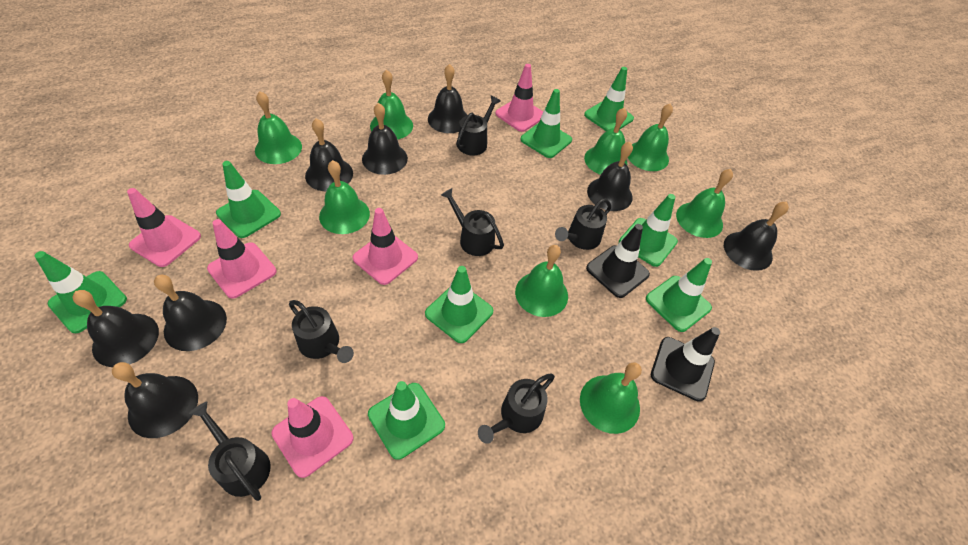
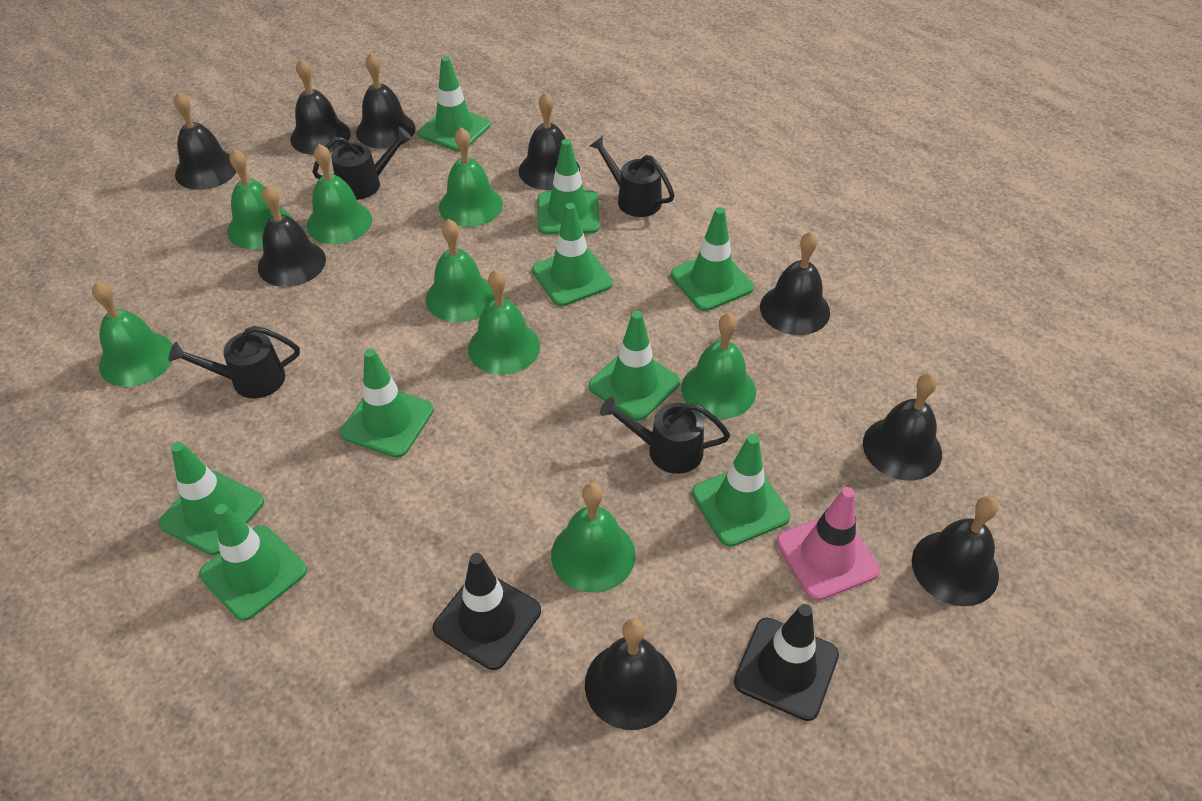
black bell: [72,290,159,367] [112,362,198,438] [154,275,227,351] [305,118,353,191] [362,103,408,175] [428,64,467,133] [587,141,633,211] [724,202,789,271] = 8 -> [174,92,236,190] [258,185,326,287] [290,59,351,155] [356,53,416,149] [519,92,580,190] [585,618,677,730] [760,231,830,335] [863,373,942,480] [912,496,999,606] = 9
black watering can: [189,401,271,501] [289,300,354,363] [441,188,504,256] [456,96,501,156] [478,374,555,444] [555,198,611,250] = 6 -> [169,326,300,399] [312,127,412,200] [590,136,675,217] [600,397,730,474] = 4
green traffic cone: [35,251,127,333] [216,161,281,238] [368,381,445,460] [425,266,493,343] [520,89,572,158] [584,67,634,131] [619,194,678,267] [646,258,712,332] = 8 -> [159,442,264,555] [199,504,307,621] [341,349,434,458] [418,56,491,152] [532,203,613,306] [538,139,600,234] [589,311,680,421] [671,207,754,311] [692,434,790,547] = 9
pink traffic cone: [127,188,201,267] [207,219,277,299] [272,396,353,478] [353,208,418,285] [495,64,543,132] = 5 -> [776,487,880,601] = 1

